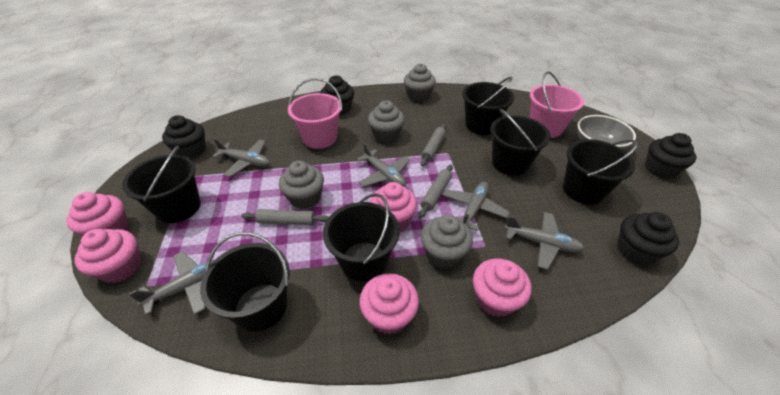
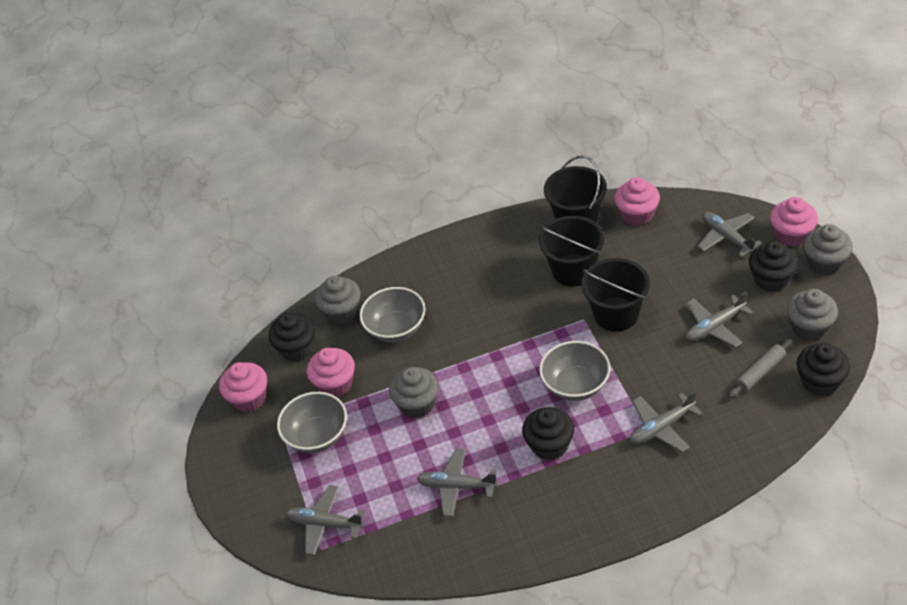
black bucket: [122,146,201,223] [200,232,290,332] [323,193,400,282] [462,77,514,135] [490,109,551,176] [563,139,638,205] = 6 -> [539,216,604,286] [544,155,607,223] [581,258,650,332] = 3
grey bowl: [578,115,636,150] = 1 -> [277,392,347,453] [359,287,426,342] [539,341,610,401] = 3
grey rolling pin: [241,209,329,225] [419,165,453,218] [421,124,446,166] = 3 -> [728,338,793,398] = 1
pink bucket: [288,78,342,149] [530,71,584,138] = 2 -> none = 0
pink cupcake: [66,192,128,236] [74,229,141,283] [359,273,419,334] [370,182,417,231] [473,259,532,317] = 5 -> [219,362,267,412] [306,348,355,397] [614,177,660,226] [770,197,818,247] = 4

